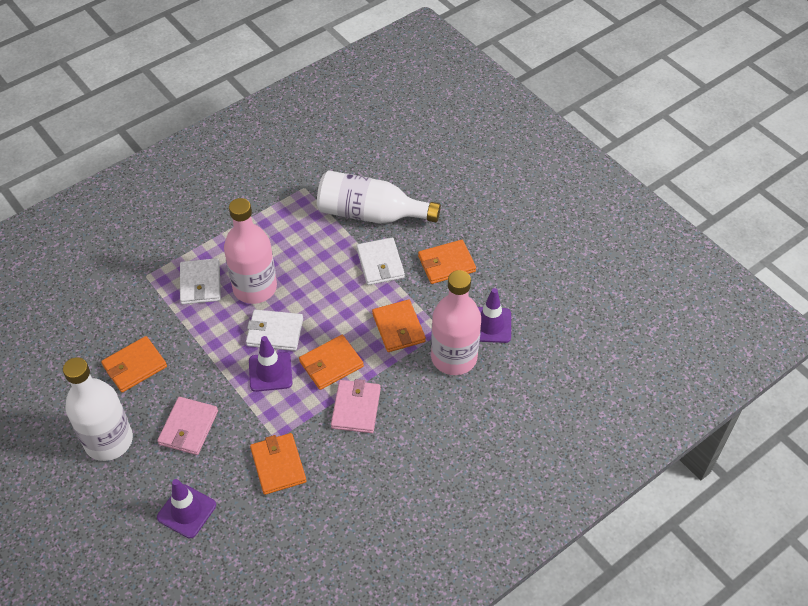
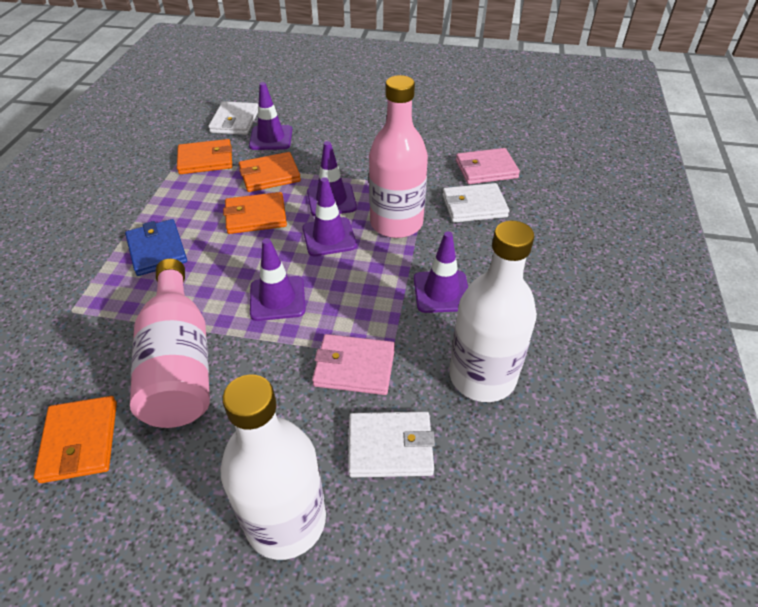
blue wallet: none = 0 -> [125,219,187,276] = 1
orange wallet: [101,336,167,392] [250,433,306,495] [299,335,364,390] [372,299,426,352] [418,240,476,284] = 5 -> [34,396,117,483] [177,139,232,174] [223,192,287,234] [239,152,301,192] = 4
purple traffic cone: [157,479,216,538] [249,336,292,392] [478,288,511,343] = 3 -> [249,82,292,150] [250,238,305,321] [302,177,357,256] [307,141,357,216] [414,231,468,313] = 5

